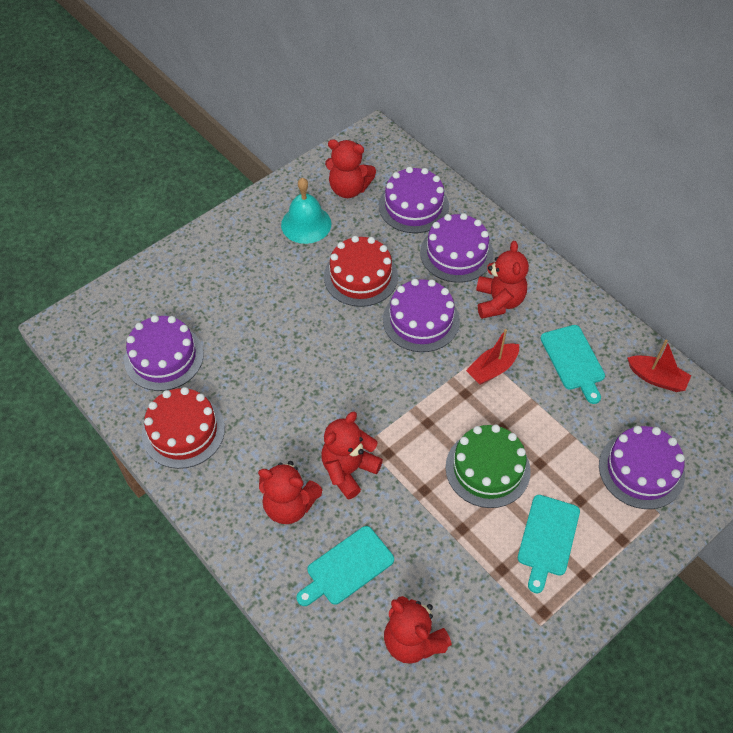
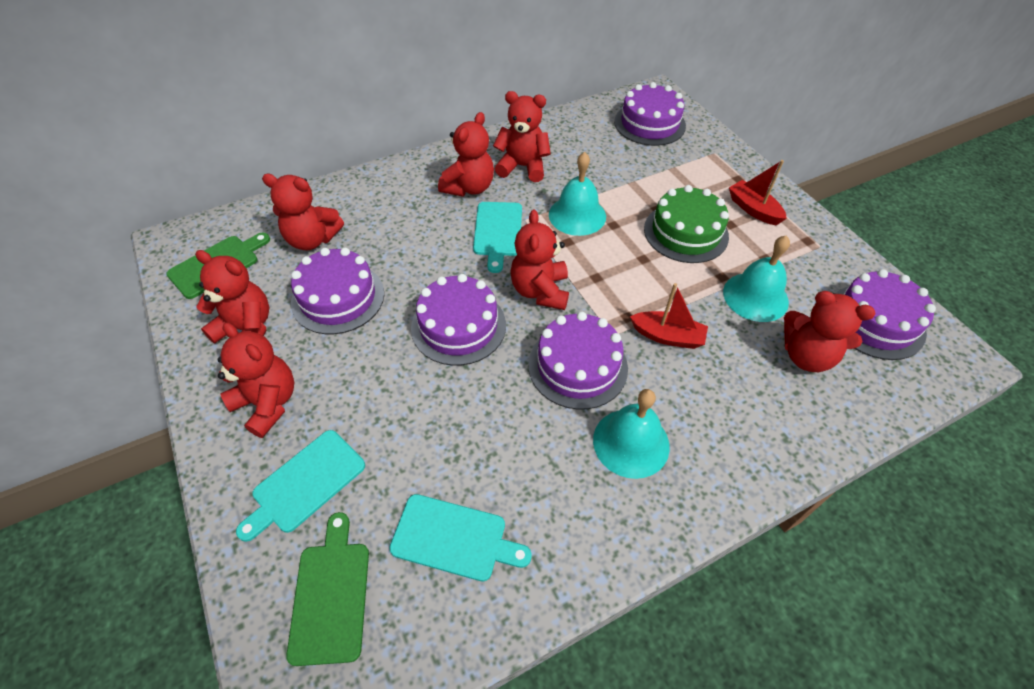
green cutting board: none = 0 -> [166,233,270,299] [286,512,369,666] = 2
red cake: [142,387,225,469] [324,236,398,307] = 2 -> none = 0
red teddy bear: [258,461,322,524] [321,412,383,500] [325,139,376,198] [384,596,452,664] [476,241,529,319] = 5 -> [195,250,270,343] [218,322,295,438] [262,174,344,250] [438,112,494,197] [493,91,551,182] [510,210,569,310] [784,291,875,372] = 7
turquoise bell: [281,178,332,244] = 1 -> [549,152,606,236] [593,389,670,479] [723,235,790,322] = 3

